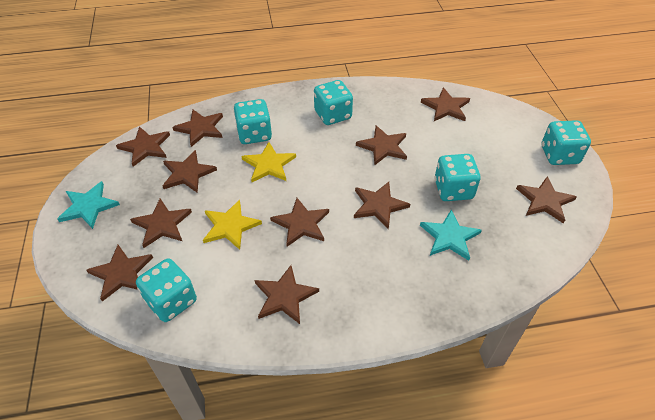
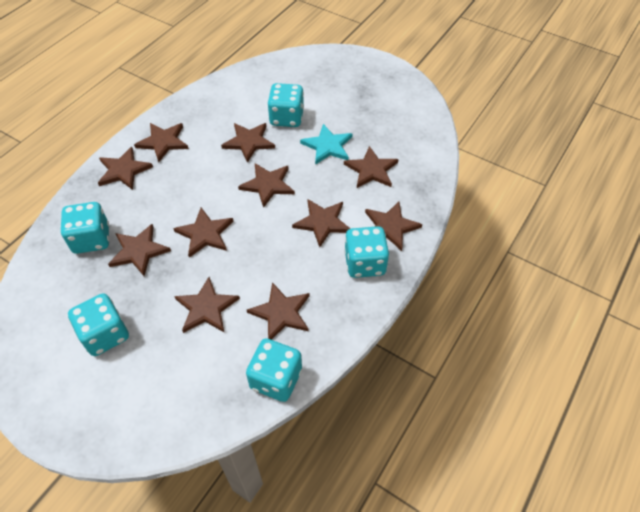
turquoise star: [57,181,120,229] [420,209,482,261] = 2 -> [300,124,353,165] = 1
yellow star: [203,200,262,250] [242,142,296,182] = 2 -> none = 0

